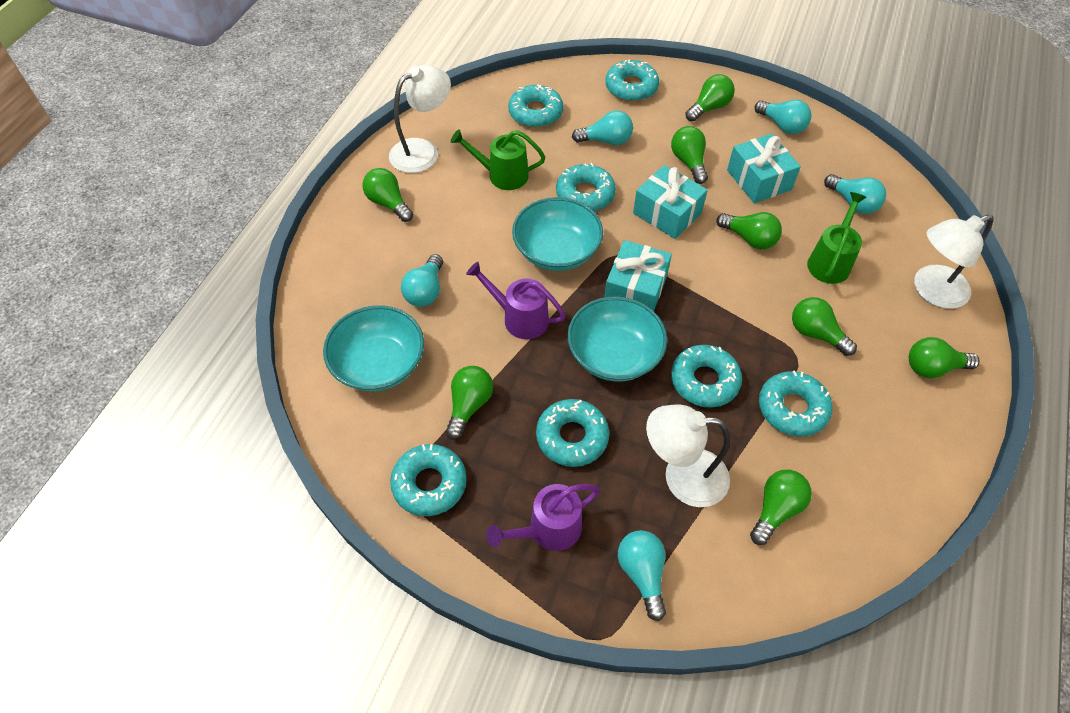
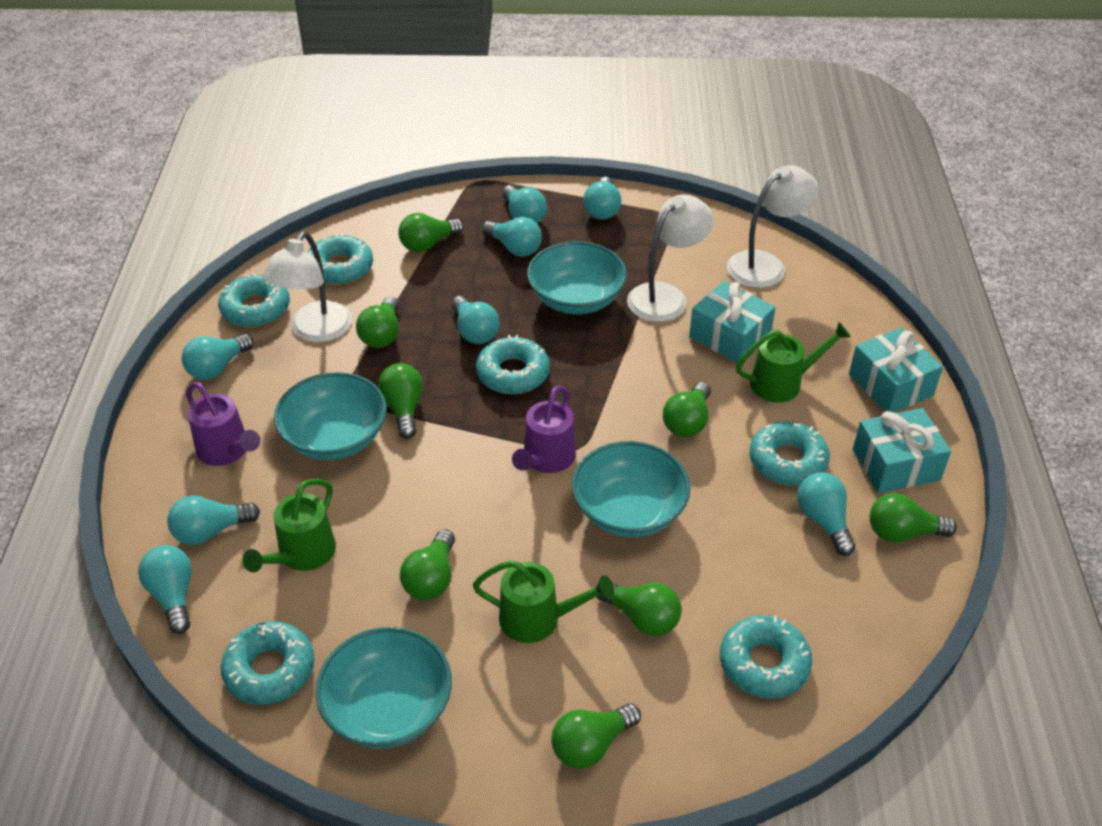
green watering can: [451,129,545,190] [807,192,867,284] = 2 -> [242,479,336,572] [473,560,614,643] [736,322,851,403] = 3
turquoise bowl: [323,305,424,391] [512,197,603,271] [568,297,667,381] = 3 -> [274,372,387,460] [315,627,452,749] [527,241,627,314] [572,441,690,537] = 4
turquoise donut: [390,444,467,516] [508,84,563,128] [536,399,609,467] [556,163,616,211] [605,60,659,101] [671,345,742,408] [759,371,833,437] = 7 -> [218,273,290,327] [221,621,314,705] [308,233,373,285] [476,335,550,394] [720,615,812,698] [750,421,830,486] = 6
turquoise light bulb: [401,254,443,307] [572,110,633,145] [618,530,666,621] [755,100,812,134] [824,174,886,214] = 5 -> [138,545,192,634] [167,495,260,545] [182,334,254,380] [452,296,500,344] [482,217,542,257] [502,185,547,223] [583,177,621,220] [797,472,855,556] = 8

